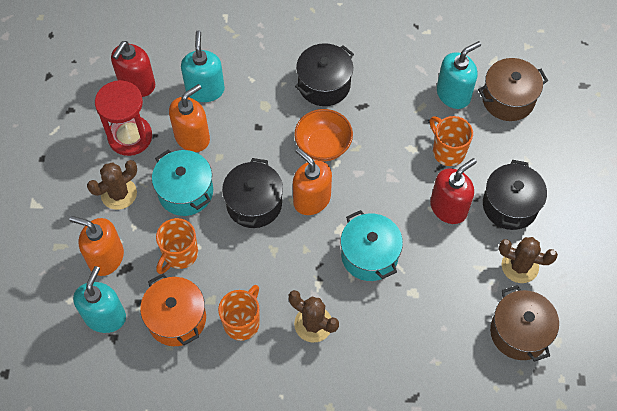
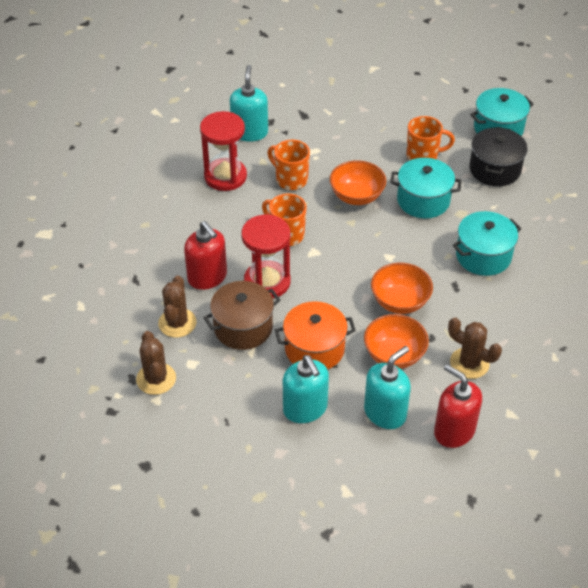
black pot: [222,158,283,228] [295,43,354,106] [483,160,547,230] = 3 -> [469,127,528,186] = 1
brown pot: [478,58,548,121] [490,285,559,362] = 2 -> [204,281,280,350] = 1
orange bowl: [294,109,353,161] = 1 -> [330,160,386,205] [364,314,429,369] [371,263,433,314] = 3
orange soap dispenser: [69,216,124,276] [169,84,210,152] [293,148,332,215] = 3 -> none = 0
red hourglass: [95,80,152,156] = 1 -> [200,111,247,191] [241,215,291,298] = 2
turquoise pot: [152,149,213,216] [341,210,403,281] = 2 -> [390,158,462,218] [453,211,522,276] [470,88,534,136] = 3

